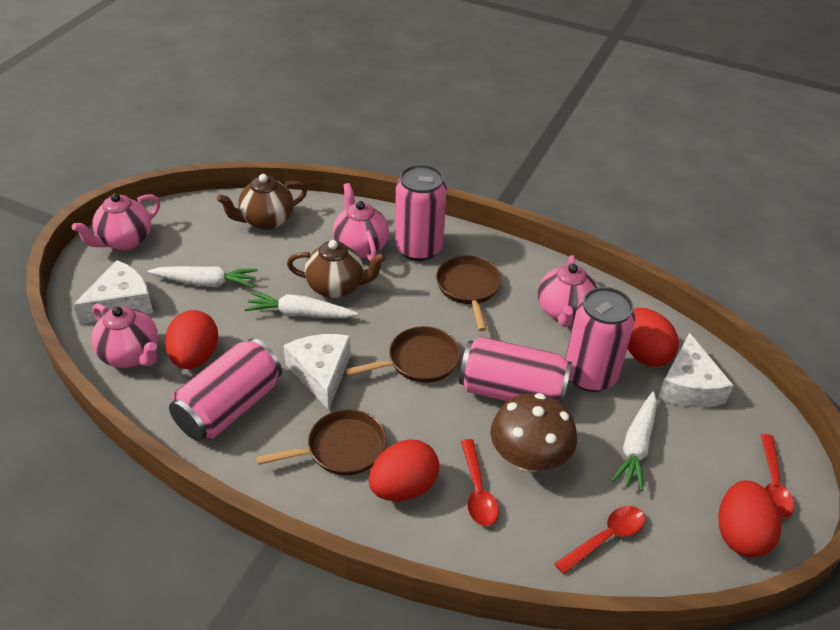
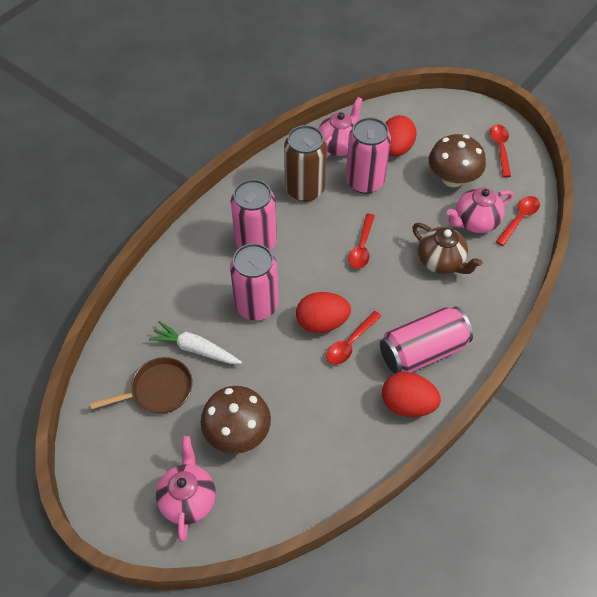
brown can: none = 0 -> [284,125,327,202] = 1
brown mushroom: [490,393,577,472] = 1 -> [201,386,271,454] [429,134,486,187] = 2
brown pan: [256,409,386,475] [345,326,460,383] [436,255,502,331] = 3 -> [90,357,193,414] = 1
brown teapot: [217,174,307,230] [287,240,386,298] = 2 -> [412,223,483,274] = 1
pink teapot: [72,193,160,250] [91,303,158,368] [333,183,389,262] [538,255,597,327] = 4 -> [156,436,216,542] [319,97,362,158] [447,188,513,233] = 3
red egg: [165,310,218,369] [369,439,439,501] [627,308,679,367] [718,480,781,557] = 4 -> [296,292,351,333] [382,372,441,417] [385,115,417,157] = 3
red spoon: [461,439,499,526] [555,506,645,574] [761,434,794,518] = 3 -> [326,311,381,365] [348,213,375,269] [490,124,511,177] [496,196,540,246] = 4
white carrot: [147,266,258,288] [245,292,358,318] [611,392,657,491] = 3 -> [149,321,242,364] = 1
white cheese: [73,260,153,324] [283,334,351,410] [658,333,733,408] = 3 -> none = 0

